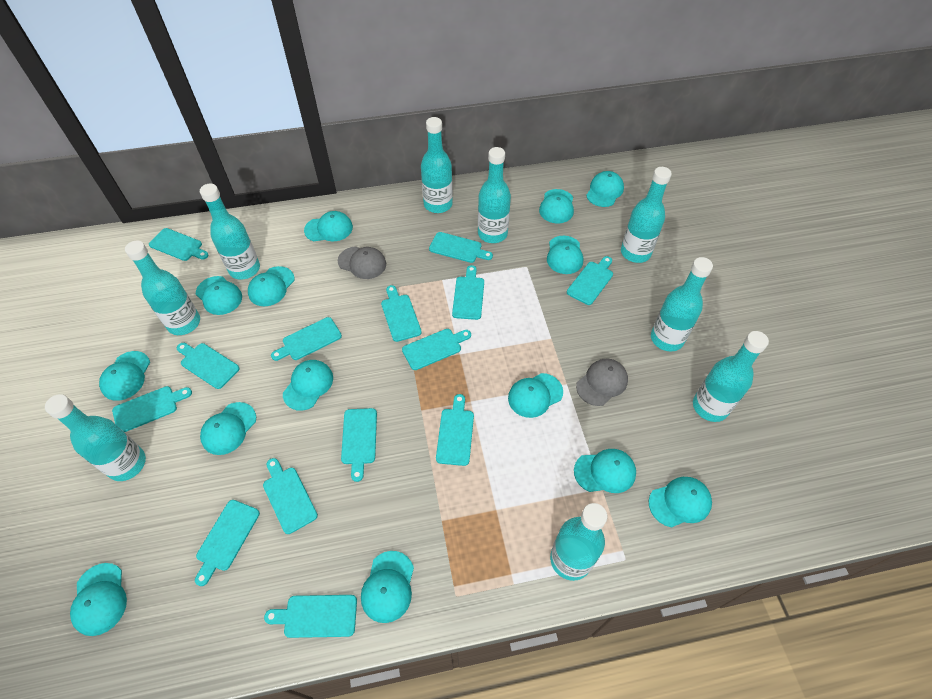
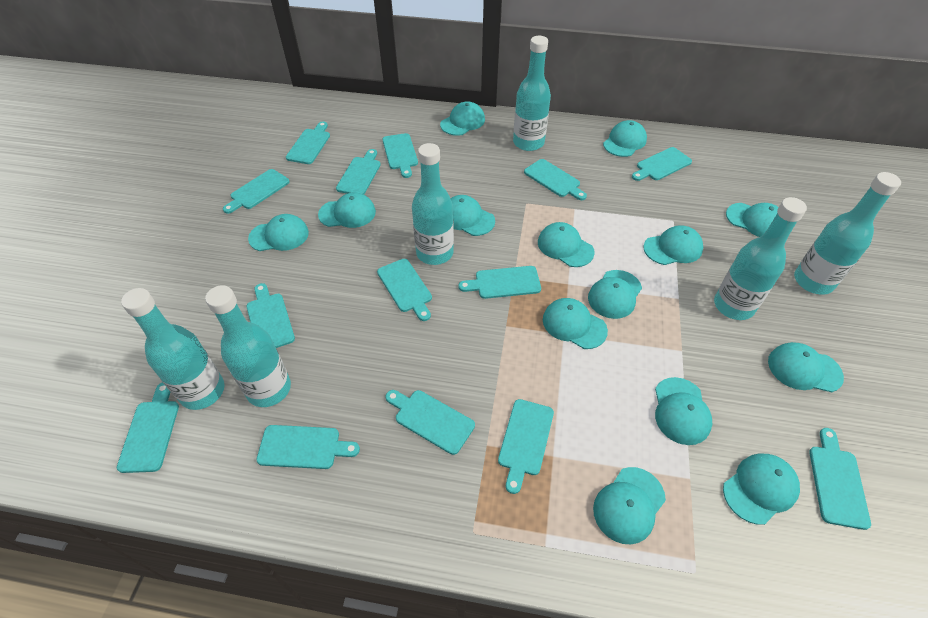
grey cap: [338,246,386,279] [576,359,628,406] = 2 -> none = 0
turquoise bottle: [45,394,146,481] [125,241,200,335] [200,184,260,280] [421,117,453,213] [478,147,511,243] [550,503,607,581] [621,167,672,263] [651,257,713,352] [693,331,769,422] = 9 -> [121,288,225,410] [205,285,291,407] [412,143,454,265] [513,36,551,151] [714,197,807,320] [794,172,901,295] = 6

